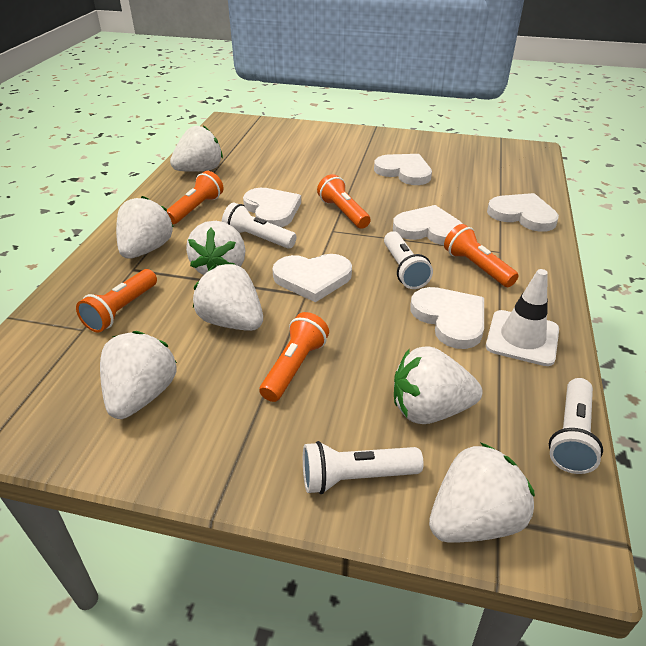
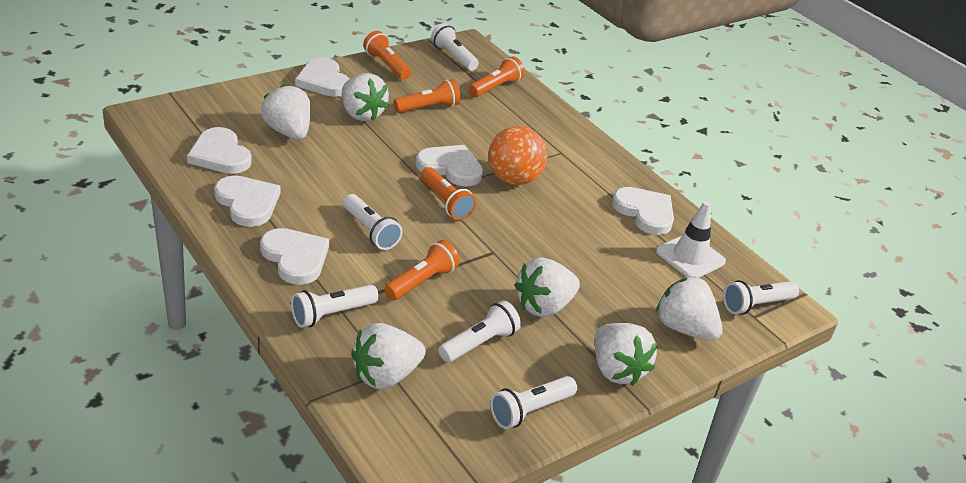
orange ball: none = 0 -> [488,126,547,185] = 1
white flashlight: [222,202,297,249] [303,441,424,494] [384,231,433,289] [549,378,603,474] = 4 -> [291,285,379,328] [343,194,402,250] [431,23,479,71] [439,300,521,362] [490,376,577,429] [723,280,799,315] = 6
white strawberry: [100,331,177,419] [116,196,174,259] [170,126,223,172] [186,221,245,275] [193,264,263,331] [394,346,482,424] [429,442,535,542] = 7 -> [261,84,311,140] [342,73,389,121] [351,323,426,389] [515,257,580,317] [595,323,657,386] [656,277,723,341] = 6

